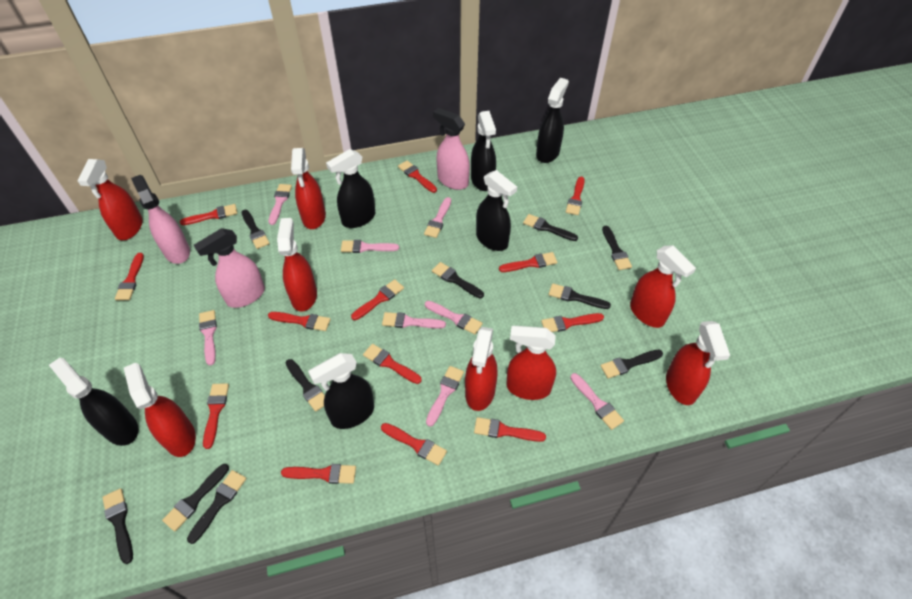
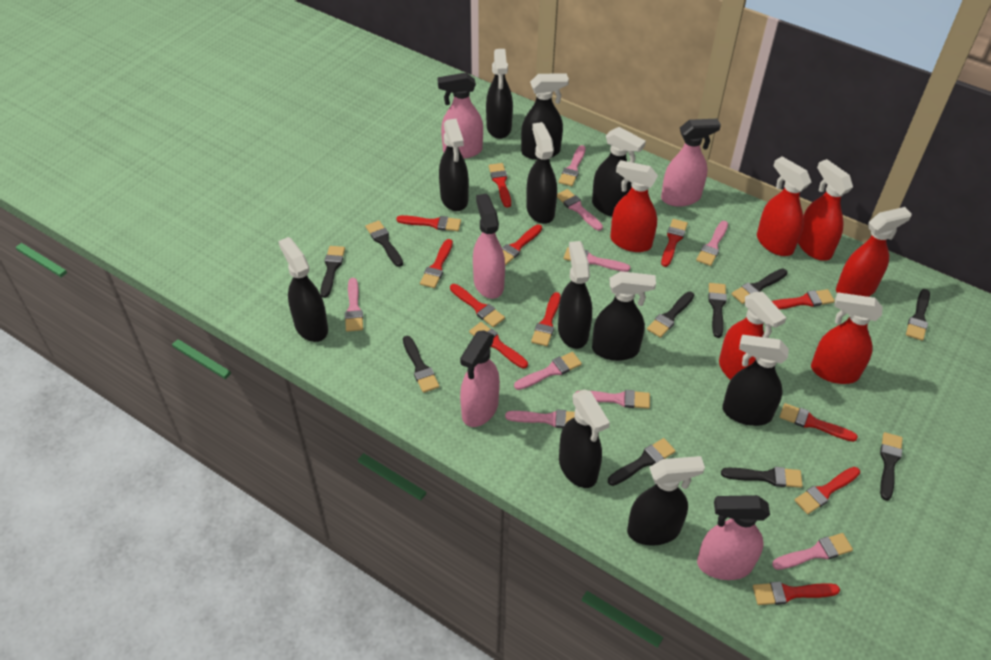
black spray bottle: [49,358,138,446] [308,353,374,429] [326,149,375,228] [471,111,496,191] [476,170,517,251] [536,78,569,163] = 6 -> [278,237,328,342] [439,119,469,211] [486,49,513,139] [521,74,569,160] [526,122,557,224] [558,241,592,349] [559,390,610,488] [592,127,646,217] [592,271,656,361] [627,456,705,546] [722,335,789,426] = 11
pink brush: [199,310,217,365] [269,184,292,225] [341,240,399,253] [382,312,446,329] [424,197,451,238] [425,301,483,334] [426,366,464,427] [570,373,624,430] = 8 -> [345,278,363,332] [505,409,575,428] [514,352,582,390] [557,189,603,231] [559,145,586,186] [563,247,630,272] [575,390,650,409] [696,221,728,266] [772,533,853,570] = 9
pink spray bottle: [131,175,190,264] [194,228,265,308] [433,108,470,190] = 3 -> [437,73,483,159] [460,330,500,427] [473,193,505,299] [661,119,721,207] [697,495,770,580] = 5
red brush: [115,253,144,300] [180,204,237,225] [203,383,229,449] [268,312,331,331] [281,464,356,484] [351,279,404,320] [363,344,422,384] [381,423,447,466] [398,160,437,193] [474,417,546,442] [499,252,557,272] [541,313,604,332] [566,177,585,215] = 13 -> [396,215,461,231] [420,239,453,288] [450,284,505,327] [469,322,528,369] [489,163,511,208] [502,224,542,265] [531,292,561,346] [661,219,688,267] [753,582,840,605] [772,289,835,310] [780,403,858,442] [794,467,860,514] = 12
red spray bottle: [77,159,143,240] [124,363,196,457] [277,218,317,312] [291,148,326,229] [465,327,498,411] [506,326,556,400] [630,245,696,328] [666,321,730,405] = 8 -> [610,160,658,252] [719,292,786,380] [757,157,811,256] [798,159,853,261] [811,292,883,384] [836,207,912,297] = 6

